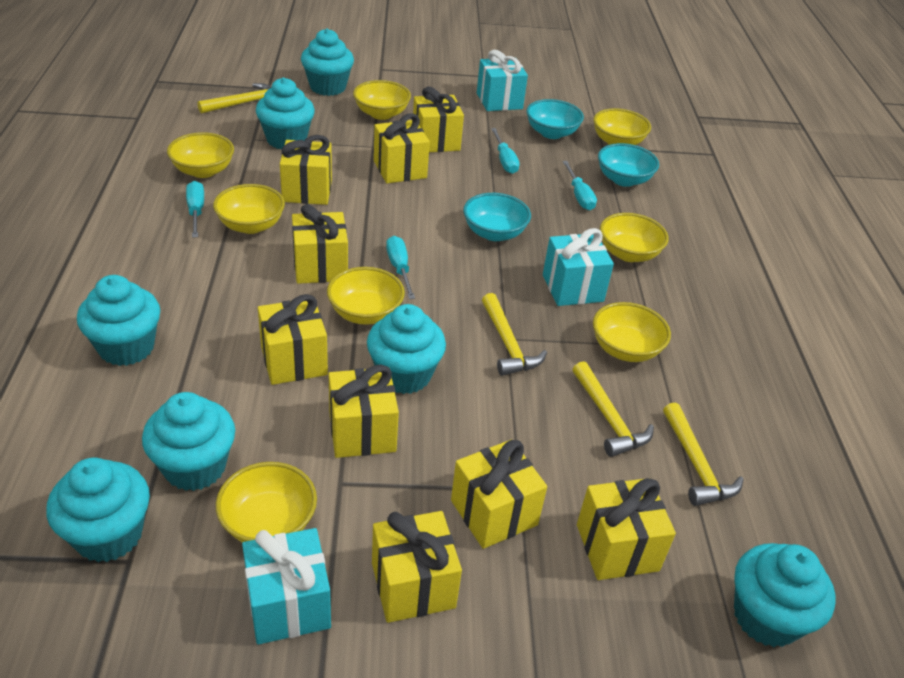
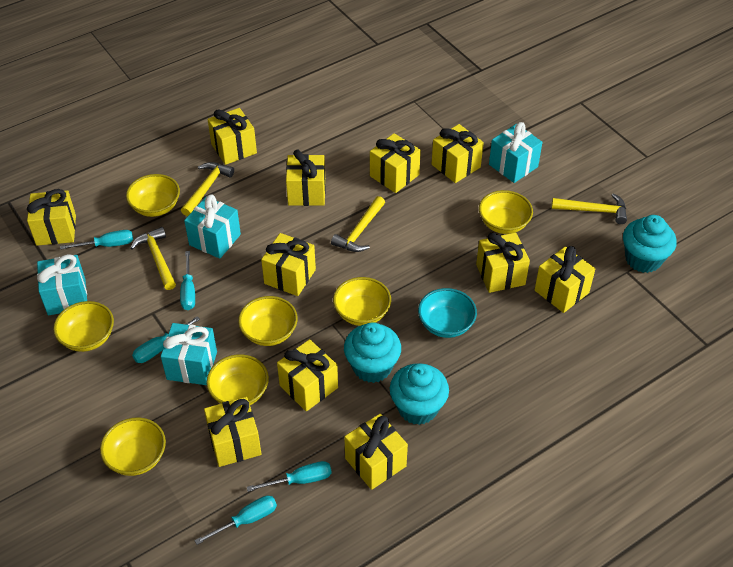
turquoise bowl: [463,193,531,241] [526,99,584,139] [598,143,659,187] = 3 -> [418,288,477,338] = 1
turquoise cupcake: [46,458,150,562] [77,275,160,366] [142,392,235,491] [256,78,315,150] [301,28,354,96] [367,304,446,394] [734,543,836,647] = 7 -> [344,322,401,383] [390,363,449,425] [623,215,677,273] = 3
turquoise gift: [242,528,331,645] [477,50,528,111] [543,228,614,306] = 3 -> [37,254,87,315] [161,323,217,385] [184,194,241,259] [489,122,542,183] = 4
turquoise screwdriver: [186,181,204,238] [386,236,415,299] [491,128,520,174] [563,161,597,210] = 4 -> [60,230,133,250] [132,316,200,363] [180,251,195,310] [194,496,277,545] [247,461,332,492] = 5
yellow bowl: [167,132,234,178] [213,184,285,234] [216,462,317,543] [327,267,405,325] [353,80,411,120] [593,108,651,145] [593,302,671,362] [600,213,669,262] = 8 -> [53,301,114,352] [100,417,166,476] [126,174,180,217] [206,354,269,405] [238,296,298,346] [333,277,391,326] [479,190,533,234] = 7
yellow gift: [258,294,328,385] [280,135,332,205] [292,204,348,284] [329,365,399,458] [372,511,462,623] [374,114,430,183] [413,87,464,152] [451,440,547,549] [577,478,676,580] = 9 -> [27,189,76,246] [204,397,261,467] [208,108,257,165] [261,233,316,296] [277,339,338,411] [286,150,326,206] [344,414,408,490] [370,133,421,193] [432,124,484,183] [476,233,530,293] [535,246,595,313] = 11

